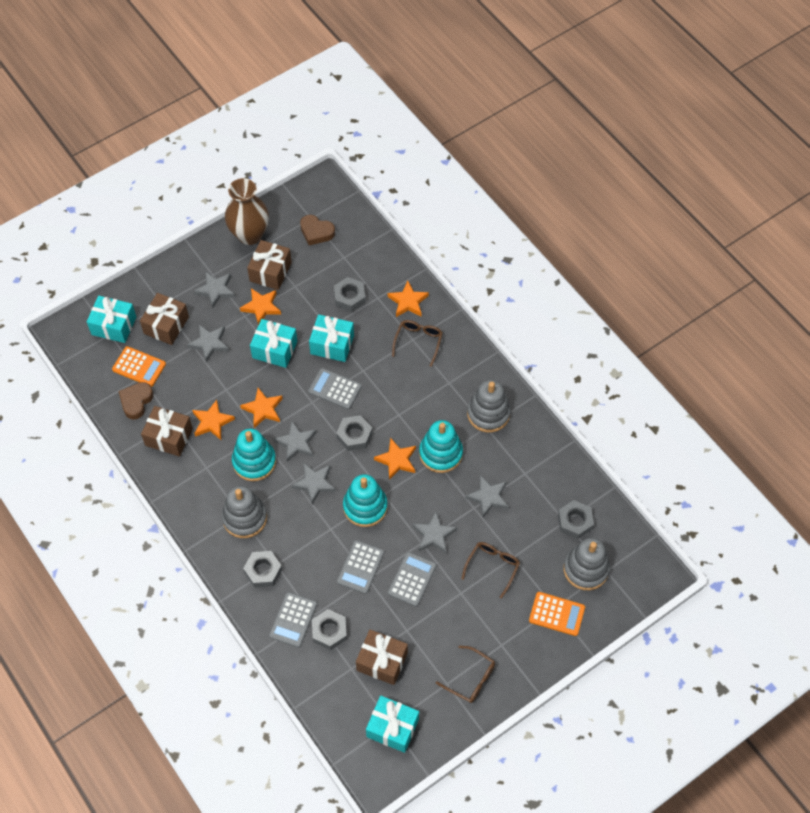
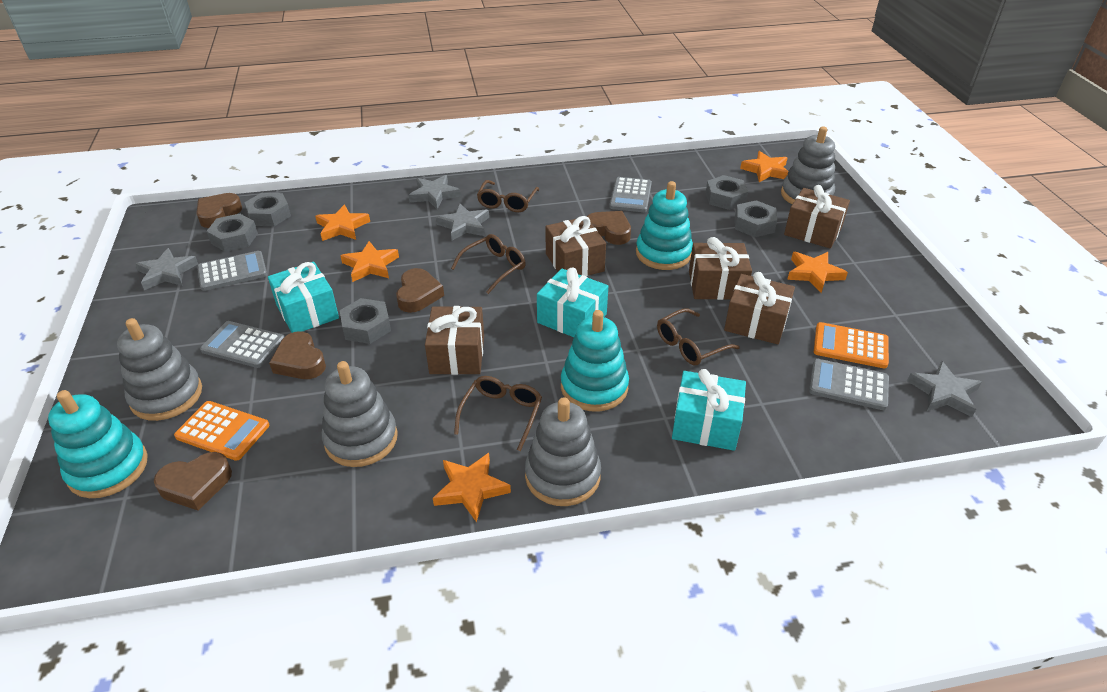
brown gift: [140,293,189,345] [141,406,193,457] [247,240,292,290] [356,630,408,685] = 4 -> [425,306,484,375] [545,216,606,276] [689,237,752,300] [724,272,795,344] [784,185,850,249] = 5
brown glasses: [392,320,443,367] [436,646,495,703] [461,542,520,599] = 3 -> [451,234,526,294] [454,376,542,451] [477,180,539,212] [657,309,740,365] = 4
brown heart: [118,382,154,420] [300,215,335,245] = 2 -> [154,452,232,511] [196,193,242,228] [269,332,326,379] [396,268,444,313] [587,211,631,245] = 5
brown vase: [225,178,269,245] = 1 -> none = 0
grey stacking toy: [222,486,267,538] [467,380,511,432] [564,538,610,590] = 3 -> [117,318,202,421] [322,361,398,467] [525,397,601,506] [781,126,835,204] = 4
grey star: [187,325,229,363] [194,271,235,308] [273,421,316,462] [292,463,336,504] [412,512,457,553] [465,475,509,517] = 6 -> [135,248,198,290] [409,175,461,209] [436,204,489,240] [907,361,982,417] = 4
turquoise gift: [87,296,136,343] [250,319,297,368] [309,314,354,362] [366,695,419,753] = 4 -> [268,262,339,333] [537,267,608,337] [672,369,746,451] = 3

